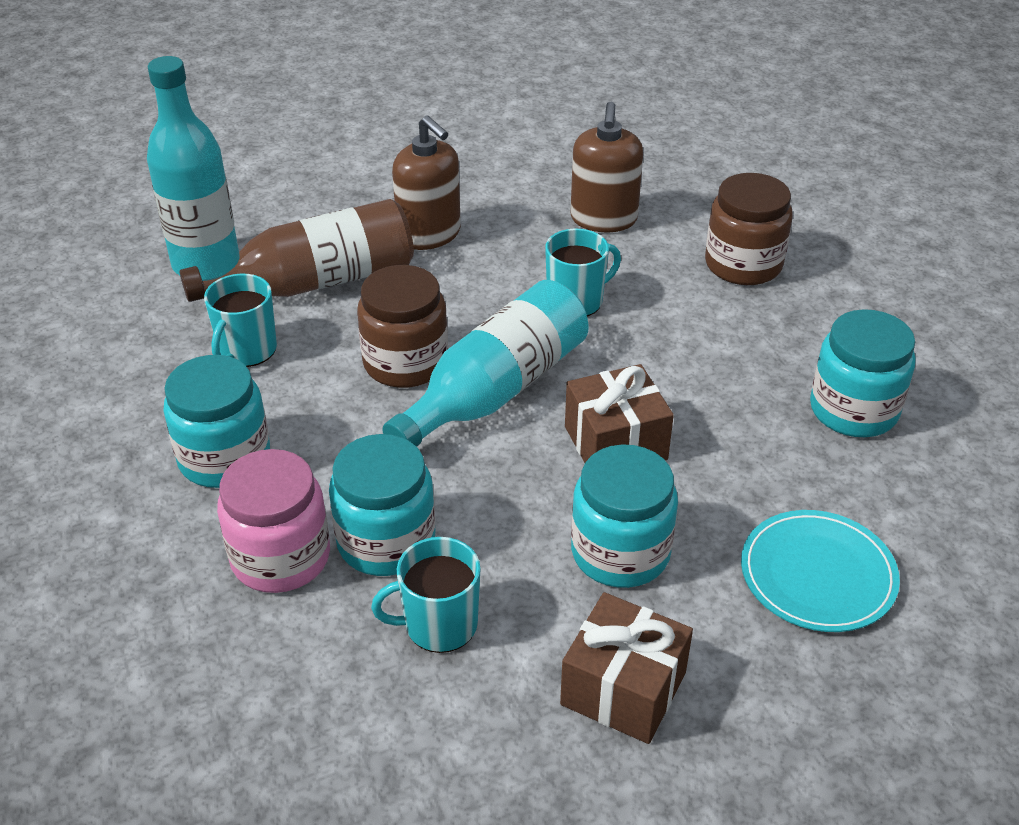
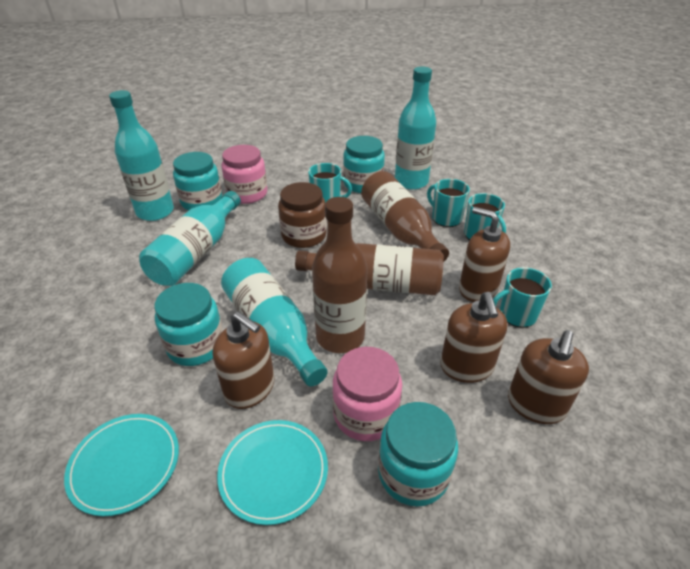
brown bottle: [180,199,414,302] = 1 -> [295,243,444,295] [312,197,368,353] [361,171,449,261] = 3
brown gift: [560,592,693,744] [565,364,674,463] = 2 -> none = 0
brown jar: [357,265,448,388] [705,173,793,285] = 2 -> [278,182,327,248] = 1
brown soap dispenser: [392,116,461,250] [571,102,643,232] = 2 -> [213,312,274,409] [440,292,508,383] [459,207,510,302] [508,330,589,424] = 4
pink jar: [217,449,330,593] = 1 -> [221,145,267,204] [332,347,402,441] = 2
turquoise bottle: [147,56,239,275] [382,280,589,447] = 2 -> [109,90,174,221] [139,191,241,286] [221,258,328,387] [395,66,436,190] = 4
turquoise mug: [204,274,277,367] [371,537,480,653] [545,229,621,317] = 3 -> [308,163,352,203] [427,179,470,227] [464,193,506,240] [493,267,552,328] = 4
turquoise plate: [741,510,900,632] = 1 -> [64,414,179,516] [217,420,328,525] = 2

